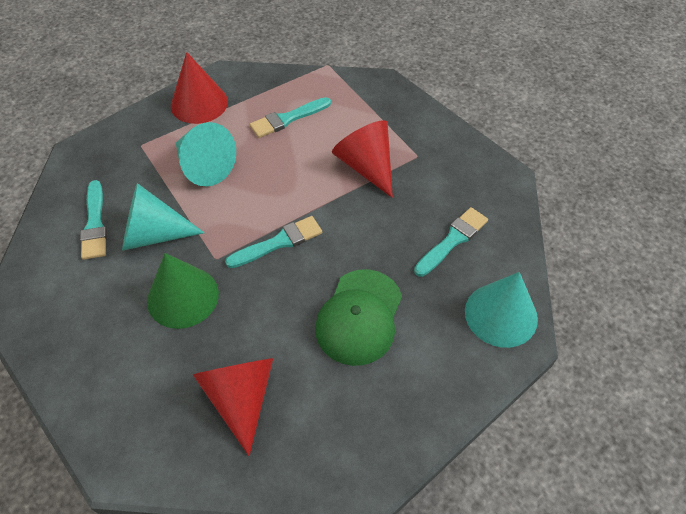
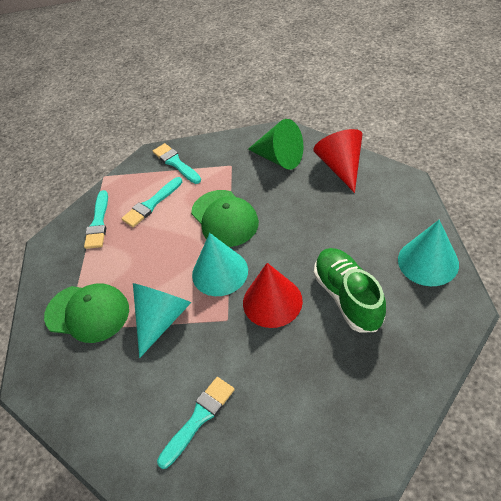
green cap: [315,269,402,366] = 1 -> [44,283,129,343] [191,190,259,247] = 2
green shoe: none = 0 -> [314,248,386,332] = 1
red cone: [171,52,228,124] [193,358,273,456] [332,120,393,198] = 3 -> [243,263,303,328] [313,129,362,193] = 2

